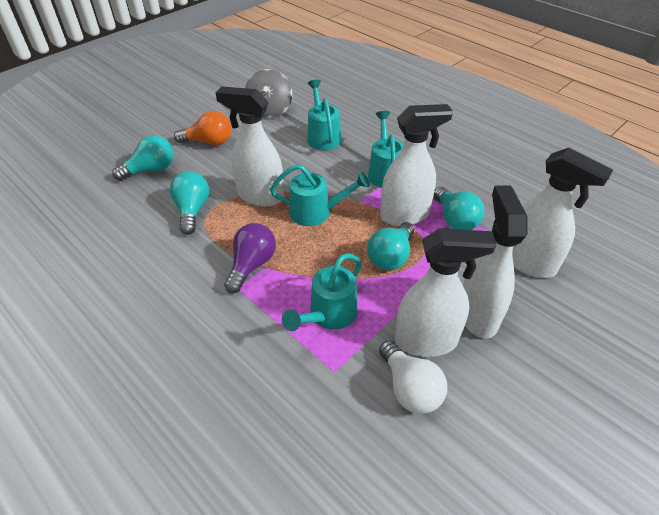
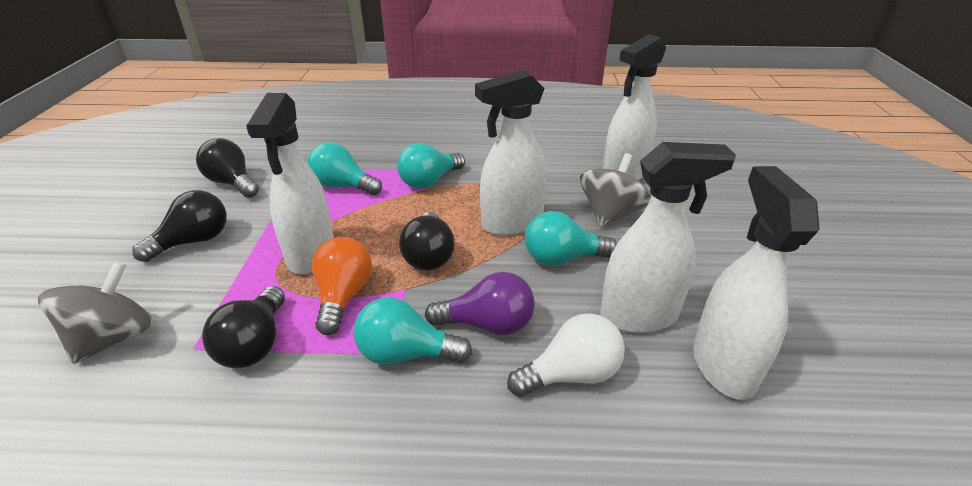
black light bulb: none = 0 -> [132,190,227,262] [196,138,259,198] [202,286,285,368] [399,212,455,271] = 4
grey spinning top: [245,69,292,118] = 1 -> [38,261,153,364] [580,153,651,228] = 2
turquoise watering can: [270,164,370,226] [282,253,362,331] [307,80,341,150] [368,111,404,188] = 4 -> none = 0

